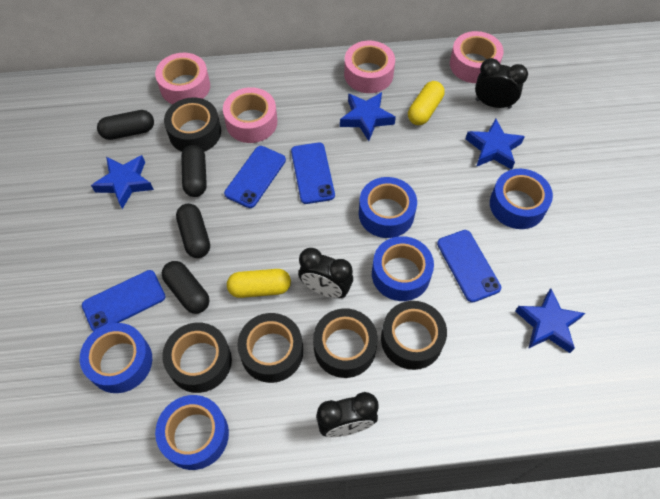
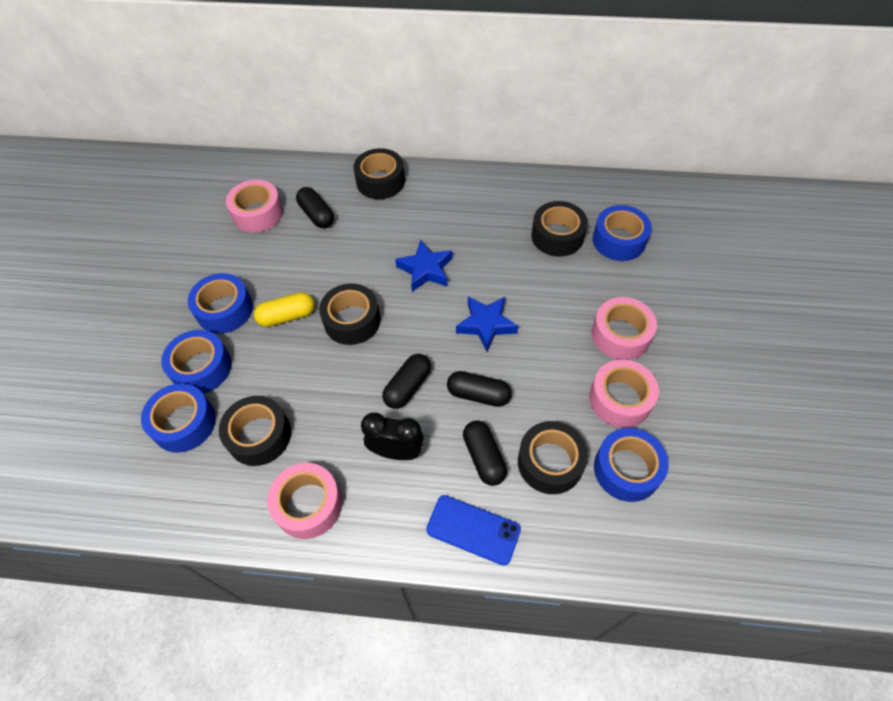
black clock: [299,248,353,298] [316,392,379,437] [475,58,528,109] = 3 -> [361,412,424,460] = 1
blue phone: [82,270,166,332] [224,146,286,208] [291,143,335,204] [437,230,501,303] = 4 -> [426,495,521,566] = 1
blue star: [91,155,154,209] [340,92,396,141] [466,118,525,170] [515,288,585,353] = 4 -> [395,240,452,292] [456,297,518,352] = 2
yellow capsule: [227,269,291,298] [408,81,445,125] = 2 -> [254,292,315,327] = 1

